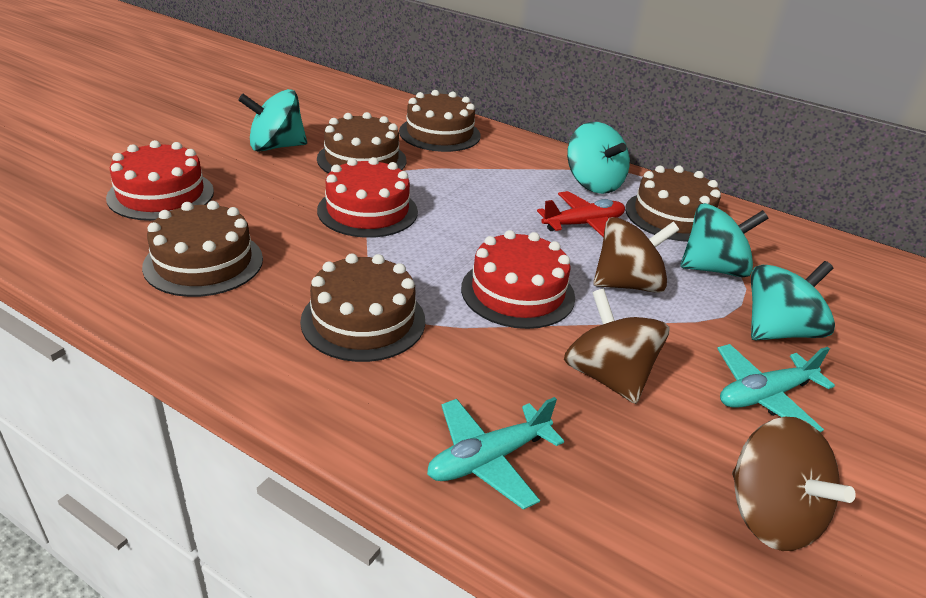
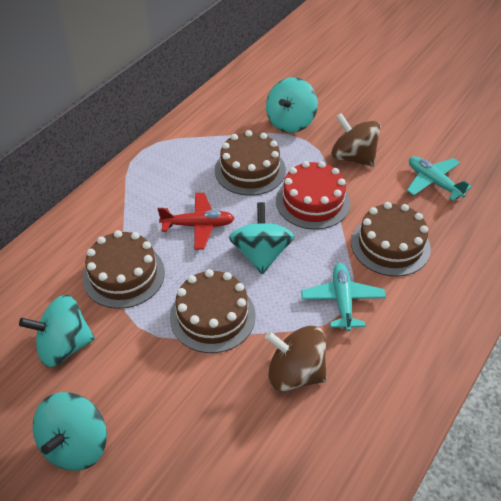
brown cake: [142,201,263,297] [300,253,425,362] [317,112,406,173] [399,90,481,152] [625,166,721,242] = 5 -> [82,230,165,309] [170,269,256,353] [215,130,286,196] [351,202,431,276] = 4
brown spinning top: [564,289,670,404] [593,217,679,293] [732,417,856,551] = 3 -> [265,326,327,391] [331,113,381,167] = 2
red cake: [106,140,214,221] [317,157,418,238] [461,230,575,329] = 3 -> [276,161,350,230] = 1

